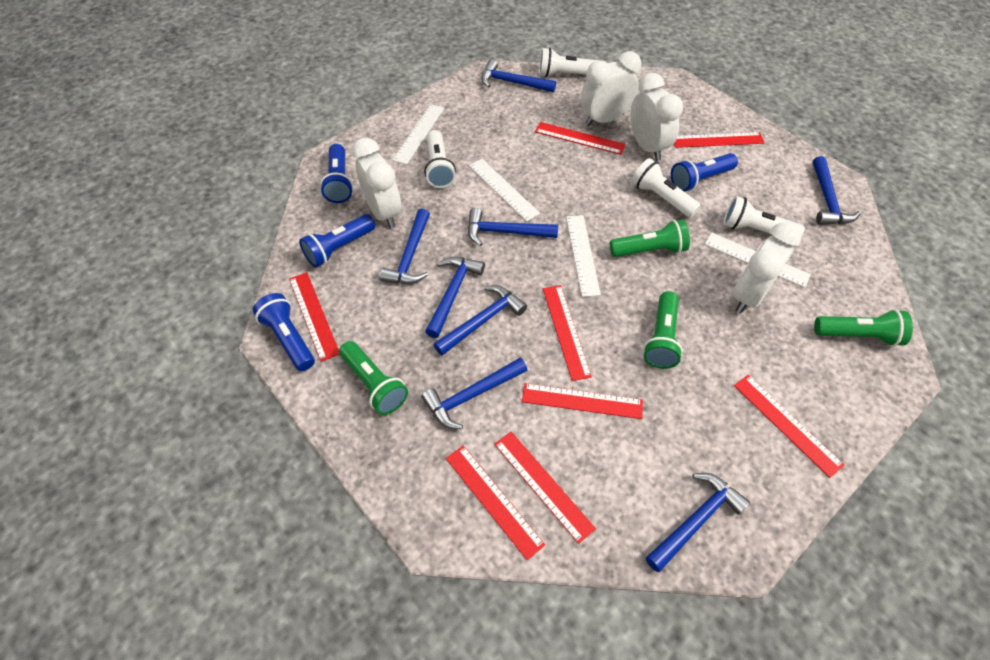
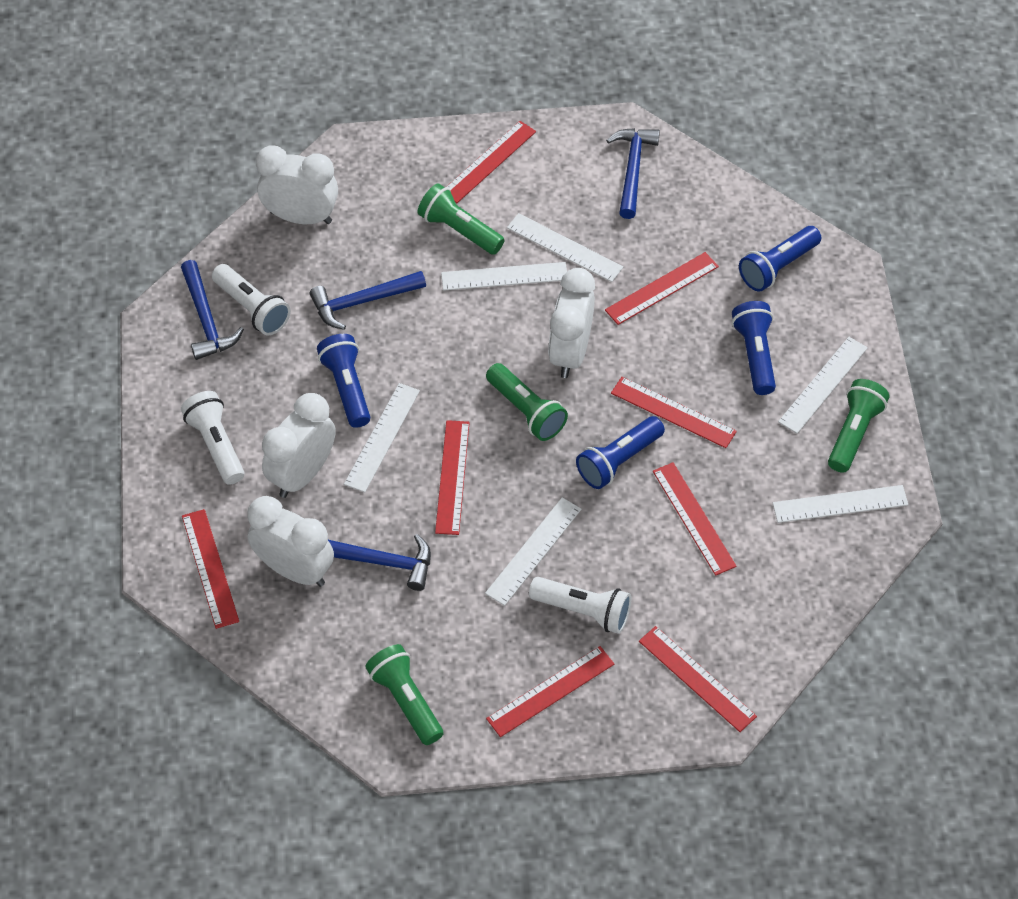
blue hammer: [379,209,430,284] [421,358,527,429] [425,257,485,338] [434,285,527,356] [468,208,558,246] [482,59,556,92] [646,473,750,572] [812,156,861,225] = 8 -> [181,260,244,360] [310,271,426,330] [328,534,431,591] [606,128,660,219] = 4
white flashlight: [424,130,456,188] [539,48,598,77] [631,158,701,218] [723,196,805,237] = 4 -> [181,391,245,485] [212,264,291,336] [529,577,632,634] = 3
white ruler: [392,104,445,165] [469,159,540,221] [566,215,601,297] [705,232,811,288] = 4 -> [344,383,420,492] [441,262,567,291] [485,497,581,606] [507,213,623,282] [773,485,908,523] [778,337,868,434] = 6

